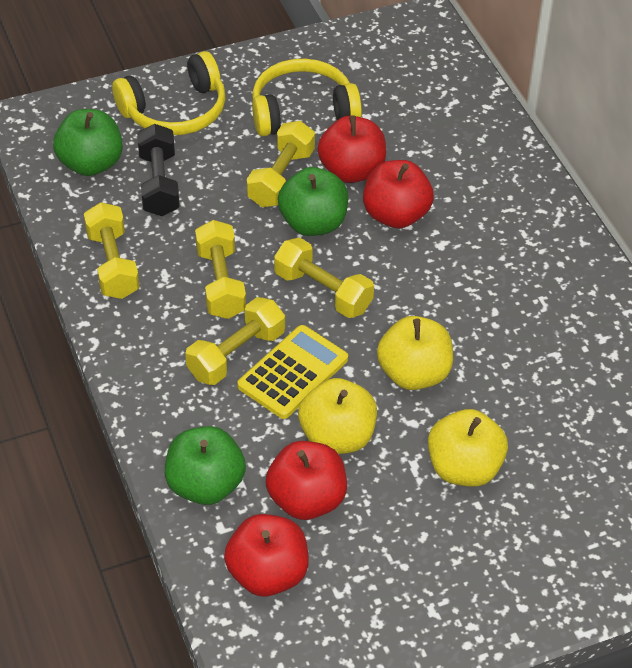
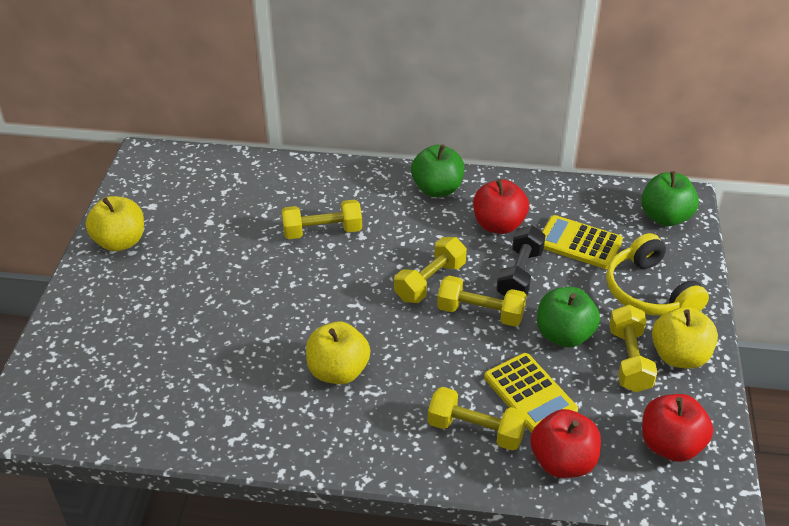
red apple: [224,514,309,596] [266,441,347,520] [318,115,386,183] [363,160,434,229] = 4 -> [473,179,529,234] [530,409,601,478] [642,394,713,462] = 3
yellow calculator: [237,325,348,419] = 1 -> [484,353,578,433] [542,215,623,269] = 2
yellow headphones: [112,51,225,135] [252,59,362,136] = 2 -> [606,233,709,316] = 1

